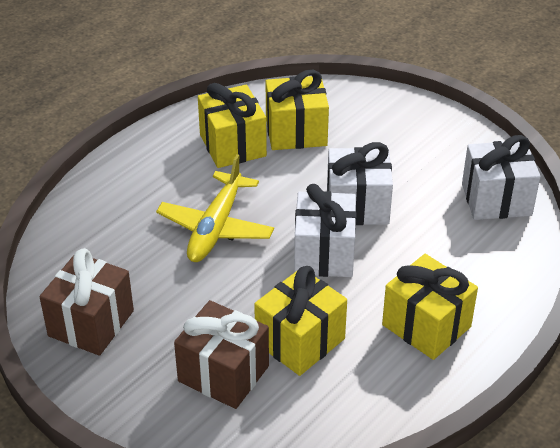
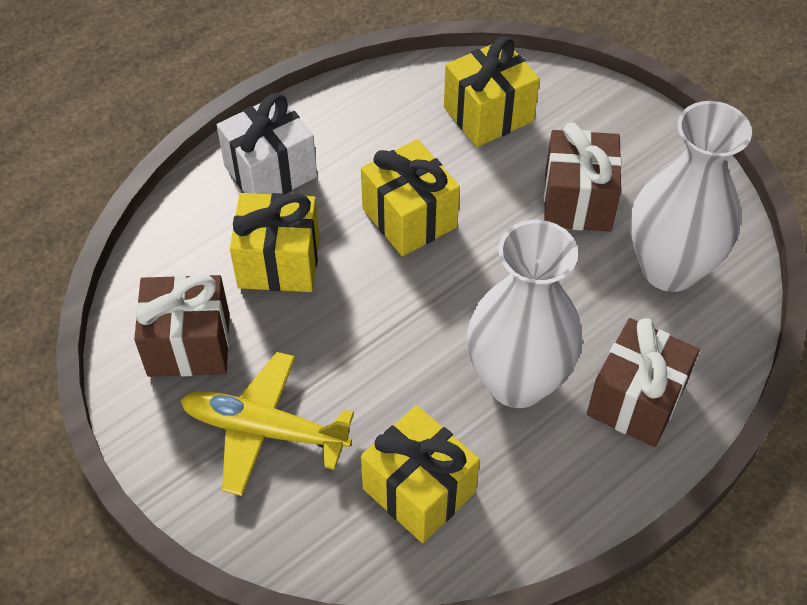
brown gift: [40,248,134,356] [174,300,269,409] = 2 -> [134,274,230,377] [544,123,622,232] [587,318,700,447] = 3
white gift: [294,184,356,277] [327,142,393,225] [462,135,541,220] = 3 -> [217,93,317,195] = 1
white vase: none = 0 -> [467,220,583,408] [630,101,752,292] = 2

